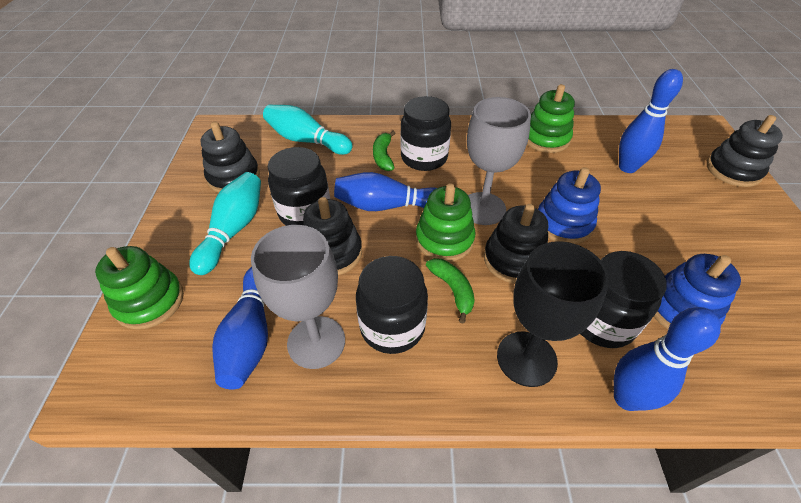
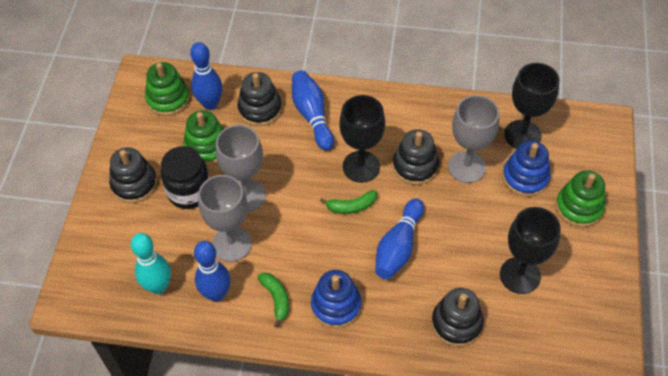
black goblet: [497,241,610,387] = 1 -> [339,95,385,183] [500,207,561,294] [504,63,559,149] = 3
black jar: [268,147,330,226] [356,256,428,354] [400,96,451,171] [580,251,667,348] = 4 -> [161,146,209,209] = 1
grey goblet: [251,225,345,369] [467,97,531,225] = 2 -> [198,175,252,262] [216,125,266,212] [448,95,499,183] = 3
turquoise bowling pin: [189,172,261,275] [263,105,353,155] = 2 -> [131,233,171,294] = 1

